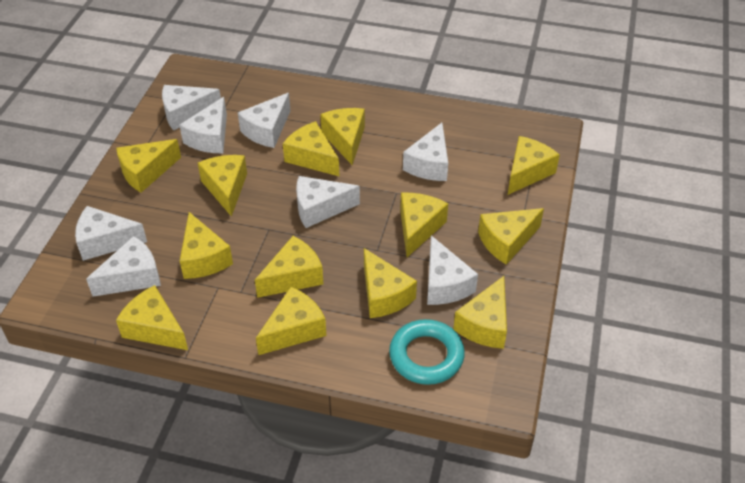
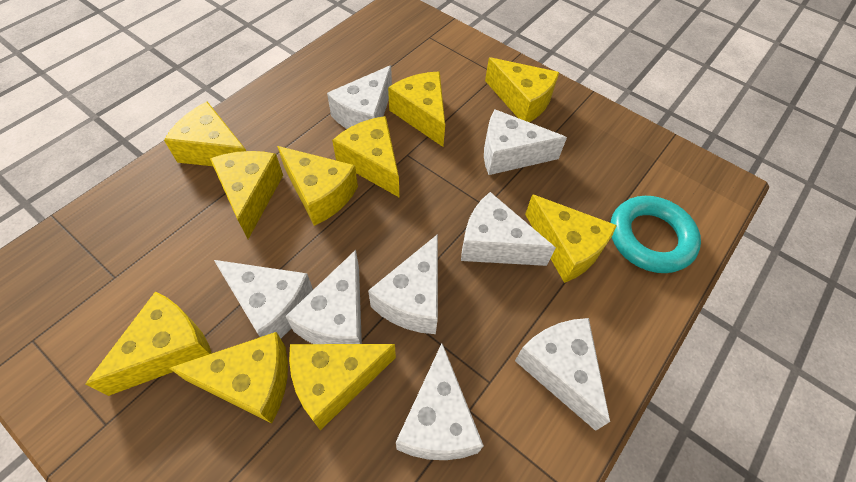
yellow cheese: [116,139,181,192] [116,285,188,350] [180,212,233,279] [198,155,247,217] [255,236,323,298] [256,287,326,355] [283,121,339,176] [320,108,365,165] [364,248,417,318] [400,193,448,257] [453,276,507,349] [478,208,544,265] [508,136,560,195] = 13 -> [85,291,212,396] [164,102,246,166] [169,332,288,424] [210,151,283,239] [277,146,358,226] [289,344,396,430] [332,116,399,197] [388,72,445,147] [485,57,559,122] [525,194,617,283] = 10

